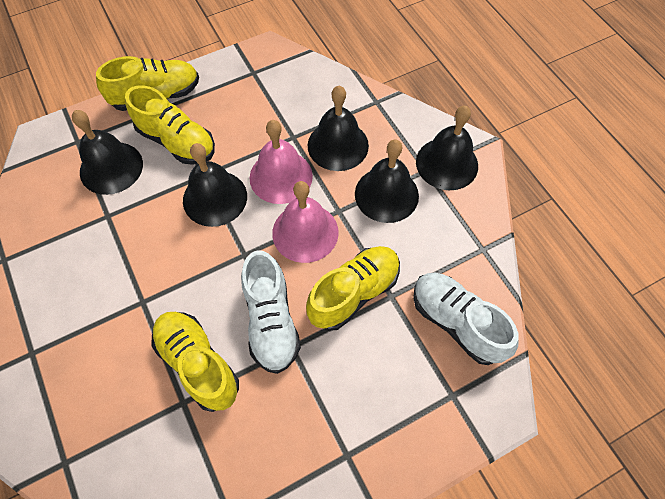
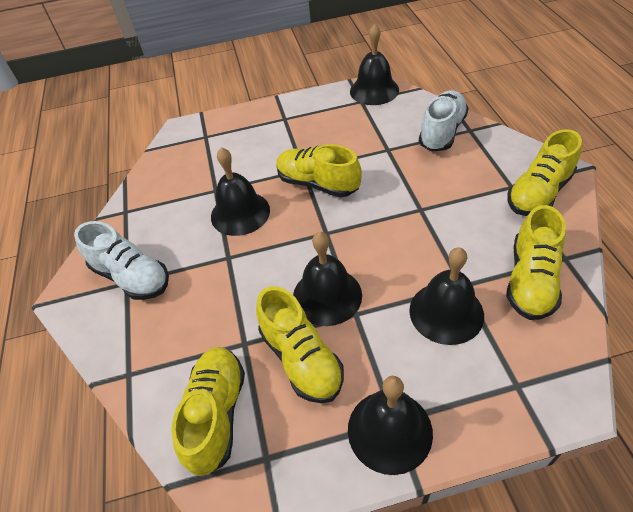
pink bell: [250,120,313,204] [272,181,339,263] = 2 -> none = 0
yellow shoe: [96,56,199,111] [125,86,215,165] [151,312,239,412] [306,246,400,331] = 4 -> [171,347,245,476] [256,286,344,403] [276,144,362,197] [506,205,566,320] [507,129,582,216] = 5

